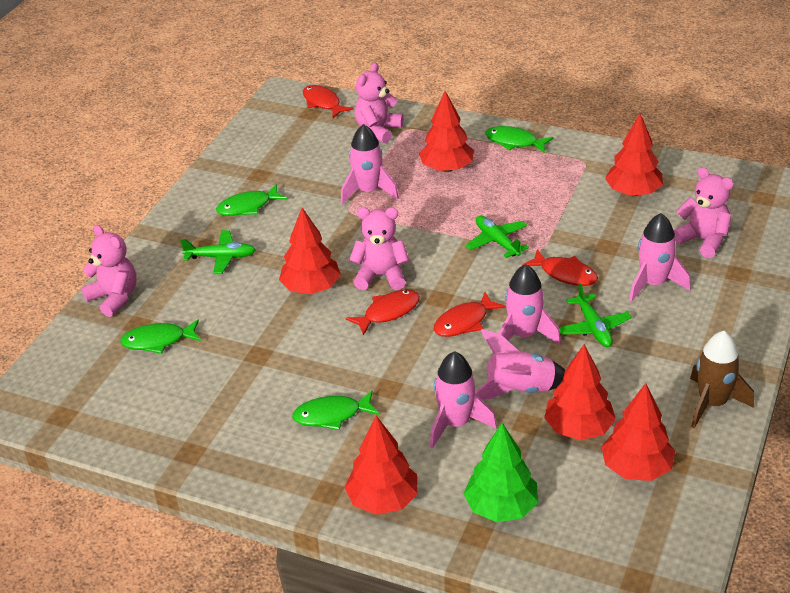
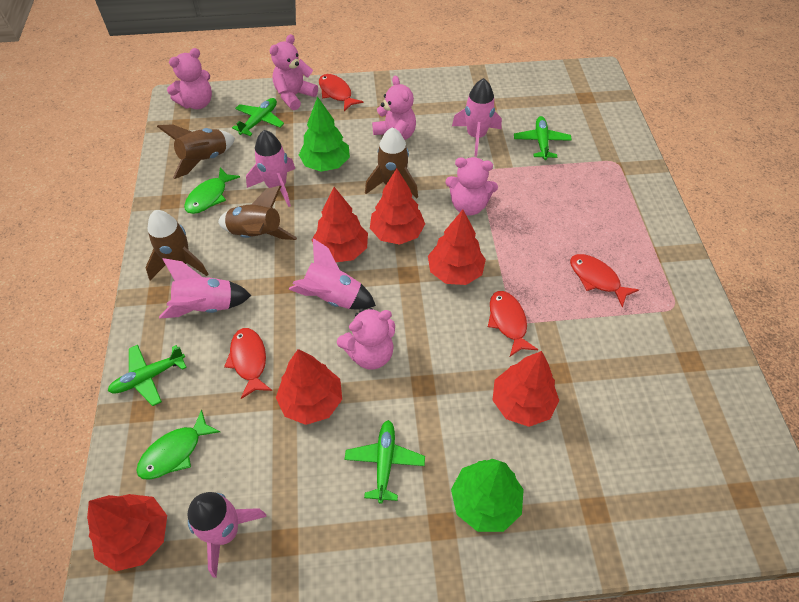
brown rocket: [690,331,754,428] = 1 -> [145,210,208,280] [157,124,235,179] [218,186,297,240] [365,127,418,199] = 4
green fish: [120,320,201,354] [216,184,287,216] [292,391,379,430] [485,126,553,153] = 4 -> [136,409,220,480] [184,167,240,214] = 2
green plane: [180,230,255,274] [466,216,529,258] [559,283,632,347] = 3 -> [108,345,187,406] [232,98,284,136] [344,420,425,504] [514,116,572,160] = 4
green tree: [463,423,538,522] = 1 -> [299,96,350,172] [451,459,524,532] = 2
pink teddy bear: [81,225,137,317] [349,207,409,290] [355,63,404,143] [674,167,734,258] = 4 -> [167,48,212,109] [269,34,318,110] [337,308,395,370] [372,76,416,140] [445,157,498,216] = 5

